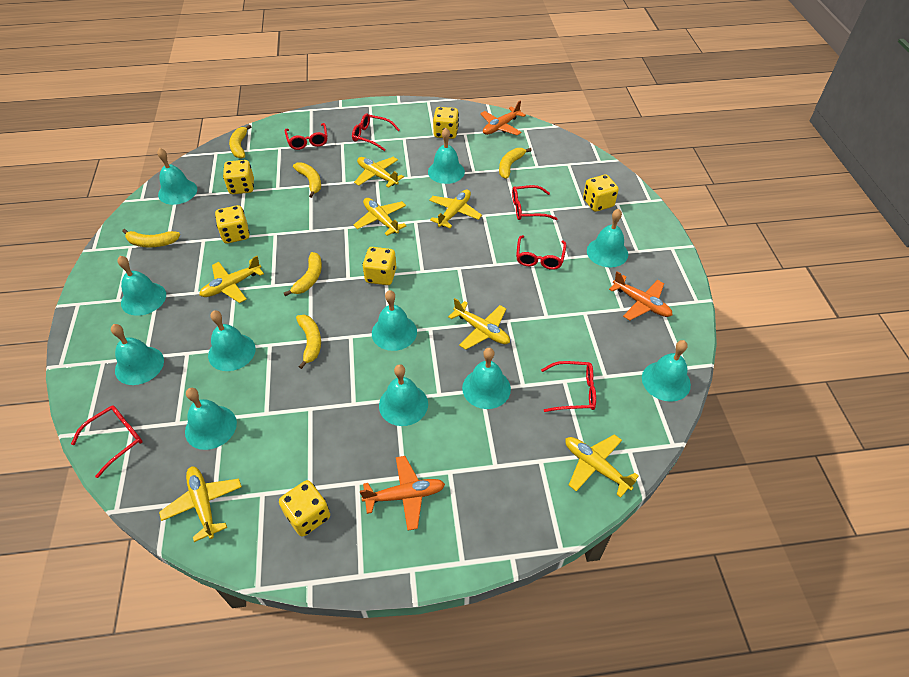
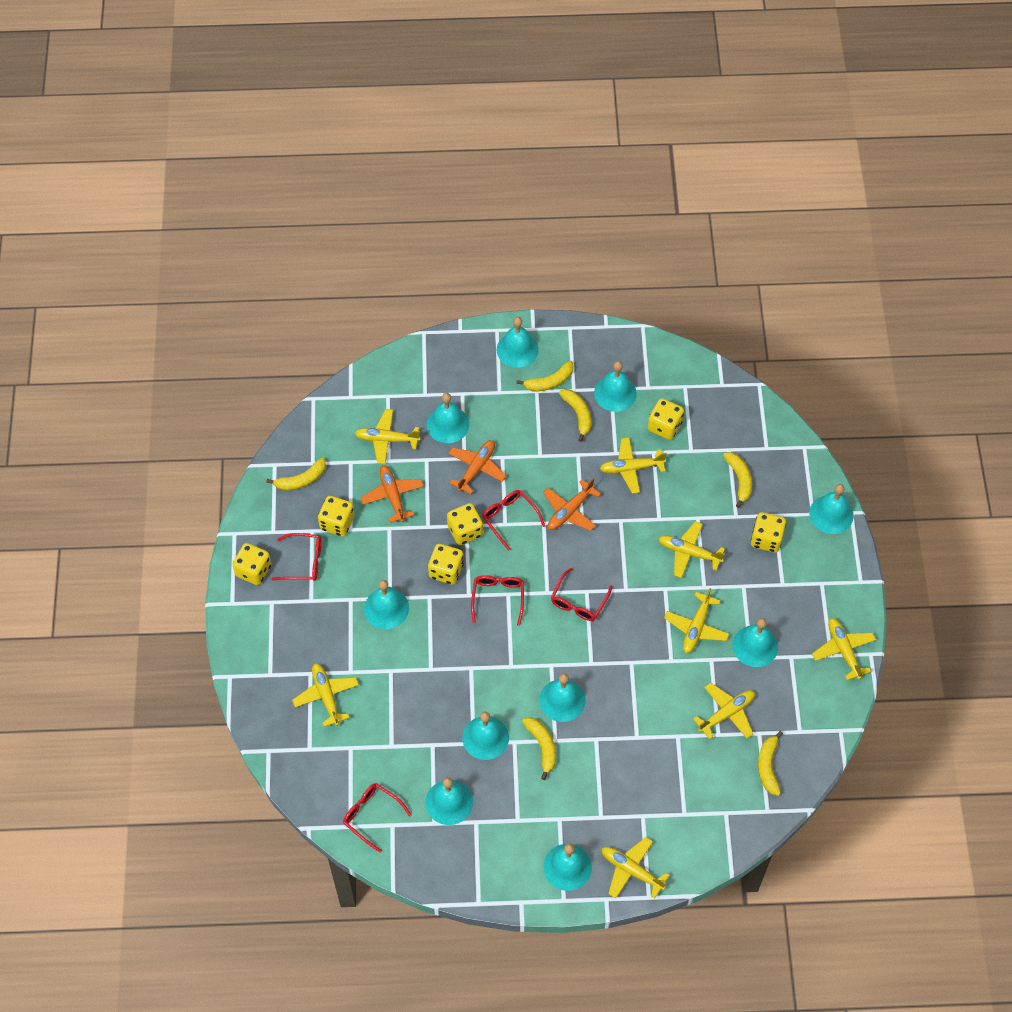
red glasses: [71,405,143,478] [285,123,328,150] [352,114,400,151] [512,185,558,220] [516,235,566,270] [541,361,596,412] = 6 -> [272,533,321,581] [343,783,412,853] [471,575,524,626] [482,490,545,551] [551,568,612,621] = 5
turquoise bell: [111,324,164,385] [117,256,166,316] [157,148,197,205] [185,388,237,450] [208,310,256,371] [372,290,417,351] [379,364,428,426] [428,128,465,184] [462,348,511,409] [587,209,628,268] [642,340,691,402] = 11 -> [364,580,409,629] [426,777,473,825] [427,393,469,443] [462,712,509,760] [497,317,538,368] [539,673,585,722] [543,843,592,891] [594,361,637,412] [732,618,778,667] [809,484,854,534] = 10
yellow plane: [159,467,242,542] [199,256,264,303] [354,157,404,188] [354,198,406,236] [429,190,482,228] [448,298,510,350] [565,434,639,498] = 7 -> [292,663,359,727] [355,409,421,464] [600,438,667,494] [601,837,670,899] [658,521,725,578] [664,588,729,653] [693,683,755,739] [812,618,876,680] = 8

